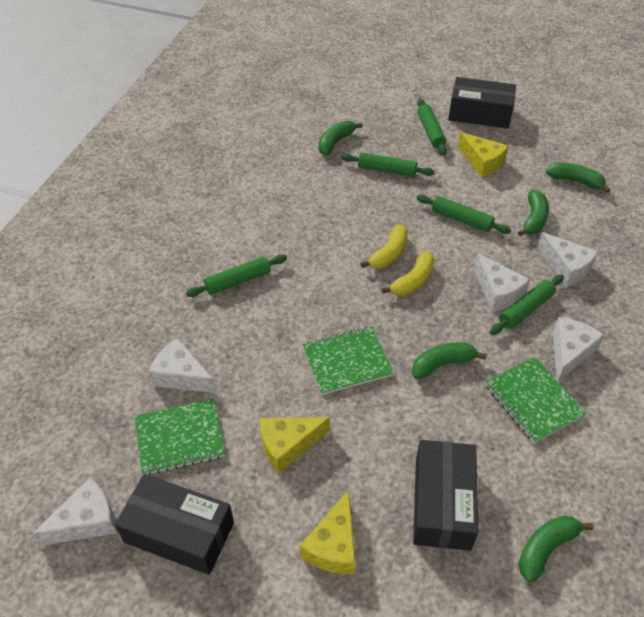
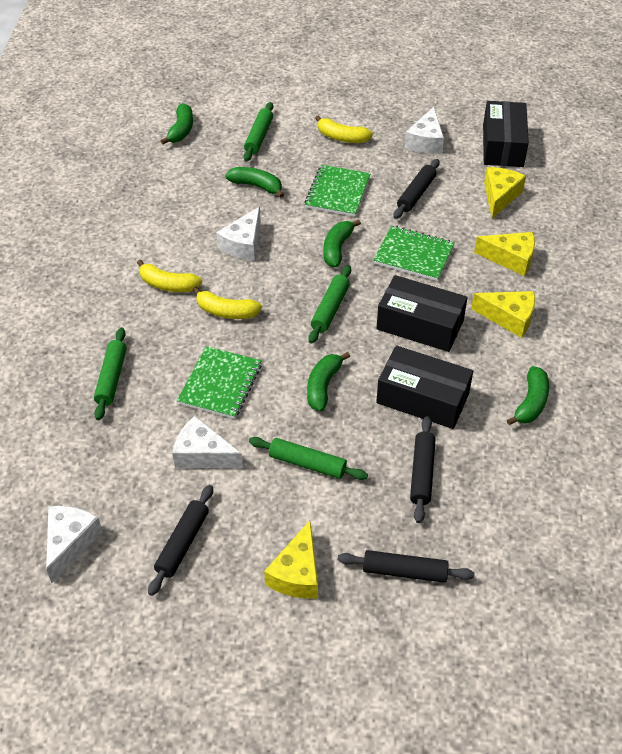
black rolling pin: none = 0 -> [148,485,213,596] [338,550,475,583] [393,159,440,219] [410,416,436,523] = 4
green rolling pin: [186,254,287,297] [341,152,435,177] [417,98,447,155] [417,195,511,234] [490,275,564,335] = 5 -> [94,328,127,420] [244,102,273,161] [249,437,368,480] [308,265,351,343] = 4
white cheese: [31,478,117,546] [148,338,216,393] [474,253,530,312] [537,232,598,287] [553,317,604,382] = 5 -> [46,506,103,583] [172,416,243,468] [216,207,261,261] [405,107,444,154] = 4
yellow banana: [360,224,408,269] [381,251,435,296] = 2 -> [137,259,202,292] [193,287,262,319] [315,115,373,143] = 3
yellow cheese: [260,417,330,474] [300,490,356,574] [458,132,509,177] = 3 -> [264,520,318,599] [471,291,535,338] [474,232,535,276] [484,167,526,218] = 4

